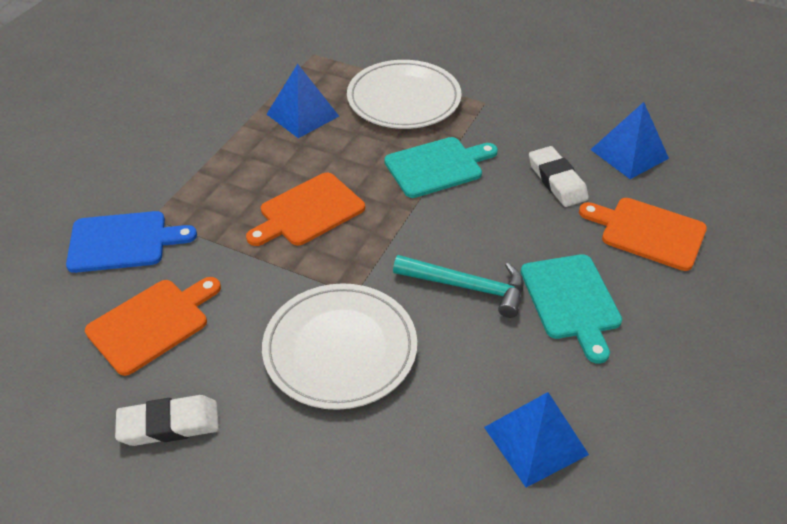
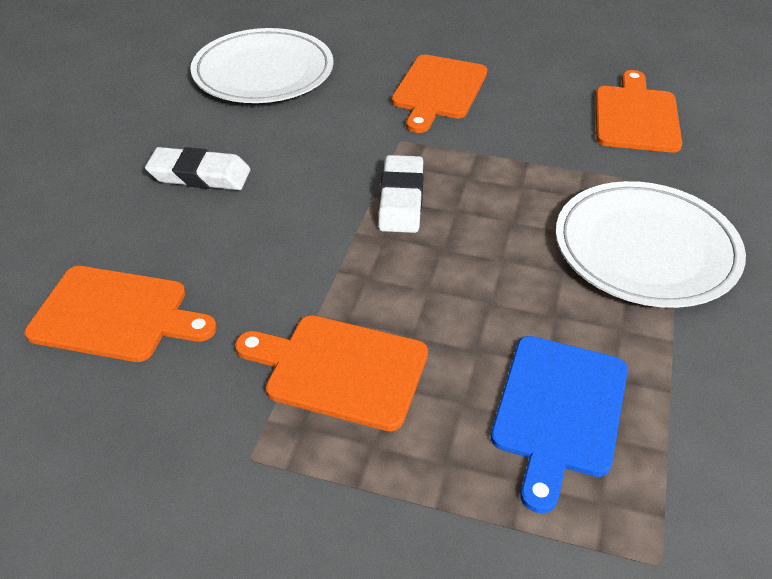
blue pyramid: [267,64,339,138] [484,392,589,487] [590,102,669,179] = 3 -> none = 0
orange cutting board: [85,277,221,376] [246,172,365,246] [579,198,707,271] = 3 -> [24,266,217,362] [235,315,428,431] [391,54,487,133] [595,70,682,153] = 4
turquoise cutting board: [384,137,498,198] [521,254,622,363] = 2 -> none = 0
turquoise hammer: [393,255,523,318] = 1 -> none = 0

